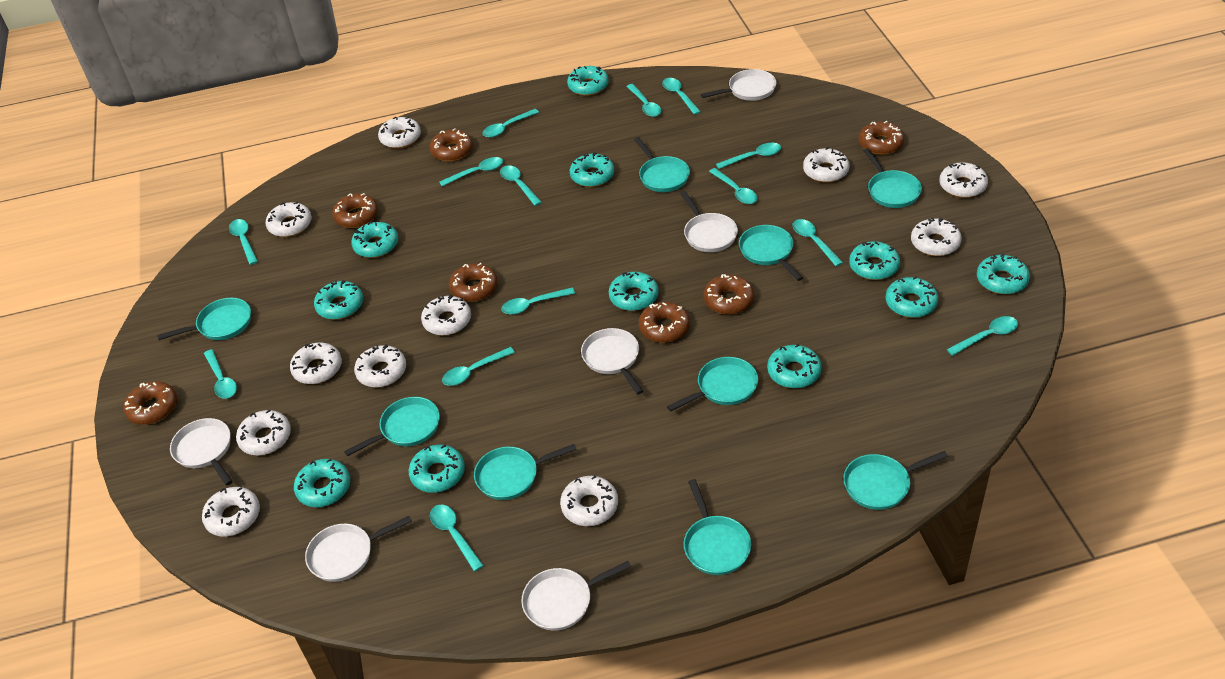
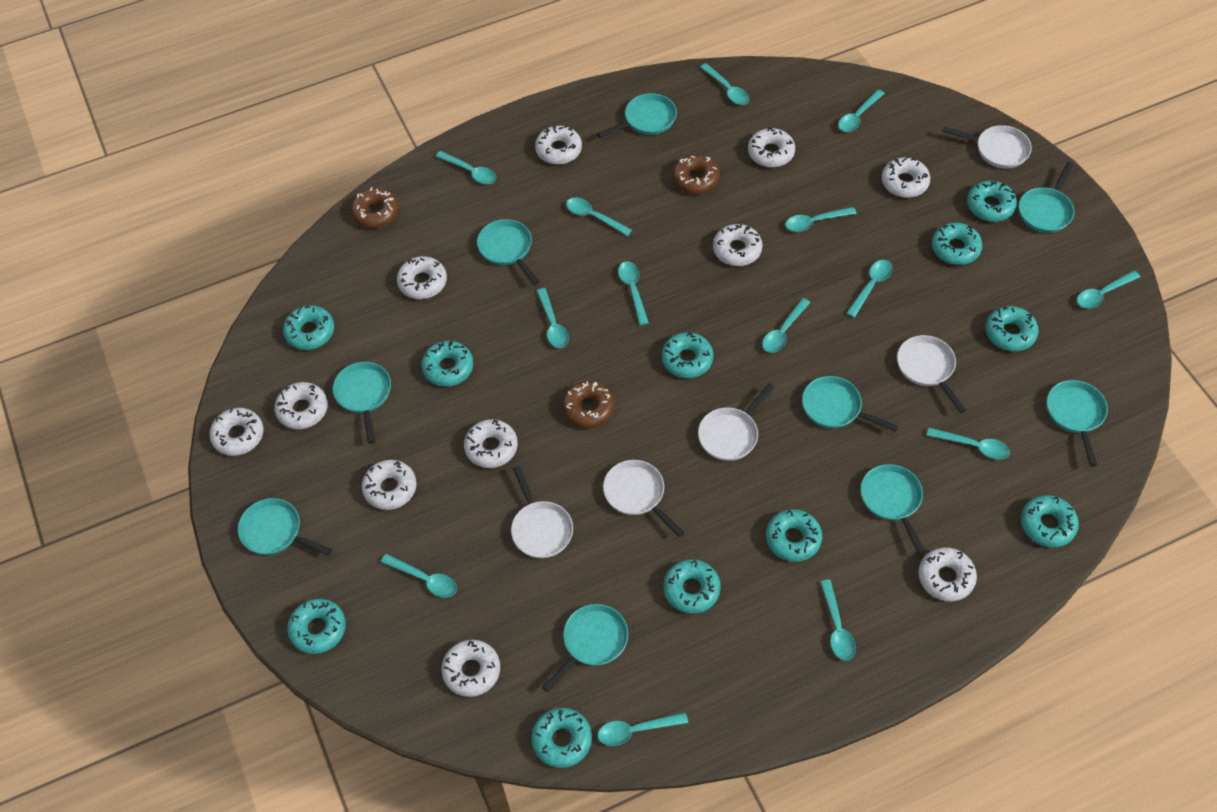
brown donut: [124,381,177,424] [332,193,378,228] [430,128,473,161] [449,263,498,302] [639,302,690,343] [704,274,754,314] [859,121,904,155] = 7 -> [351,187,399,228] [562,381,615,428] [672,154,720,194] = 3
white pan: [170,418,233,485] [305,516,412,582] [521,561,631,631] [581,328,643,395] [680,191,738,252] [701,69,776,101] = 6 -> [511,466,573,558] [603,460,685,537] [698,383,775,461] [897,335,966,413] [942,125,1032,168] = 5

